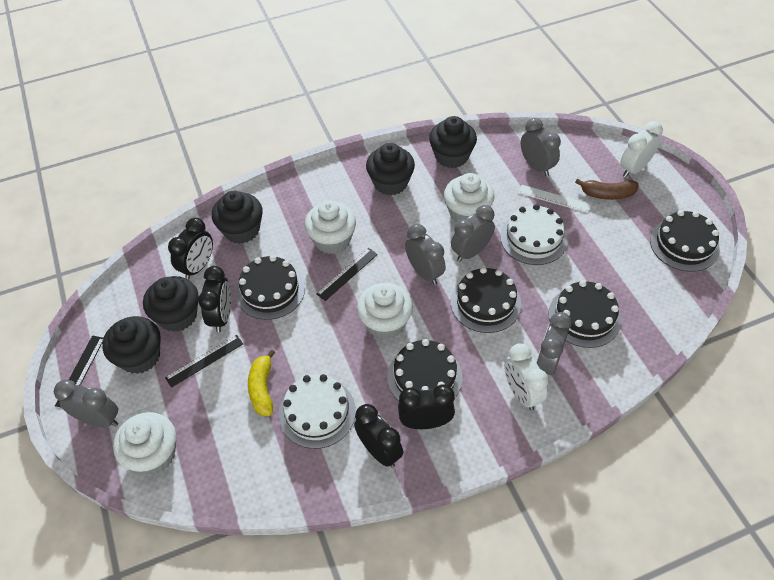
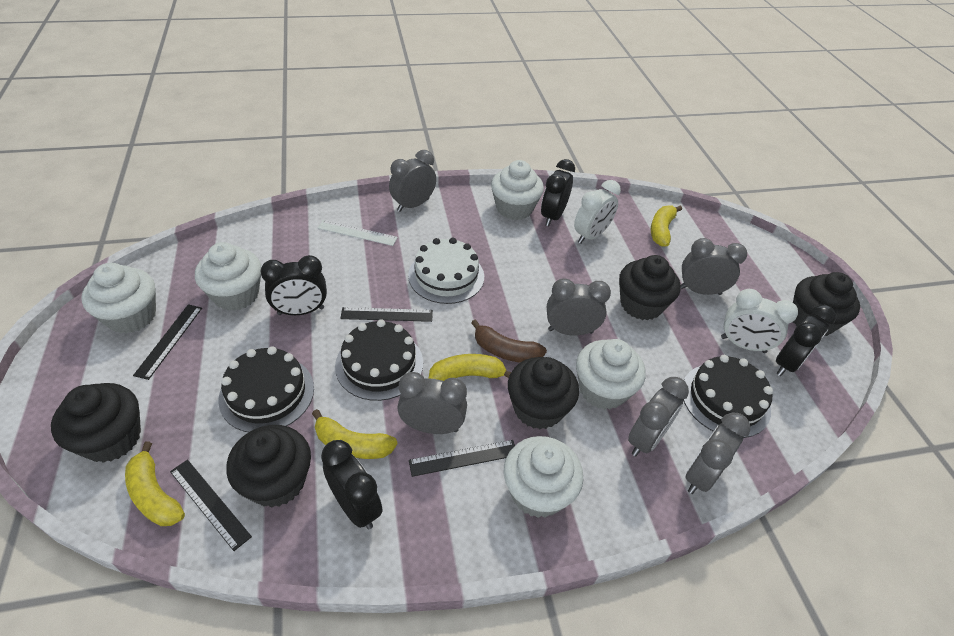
black cake: [236,255,305,320] [387,339,463,401] [451,267,521,333] [548,280,621,348] [650,210,720,272] = 5 -> [218,346,314,432] [335,319,423,401] [683,355,773,438] = 3
black ruler: [55,335,103,407] [165,335,243,388] [316,248,378,301] = 3 -> [133,304,202,380] [170,459,252,551] [340,307,433,322] [409,440,515,477] = 4
grey clock: [54,380,118,428] [405,224,446,285] [451,205,495,262] [521,118,561,176] [536,312,572,375] = 5 -> [389,150,436,212] [397,372,467,434] [547,278,611,336] [628,377,689,457] [681,238,747,295] [685,412,750,494] = 6
white cake: [279,374,356,449] [500,204,568,265] = 2 -> [408,238,484,304] = 1
white cupcake: [113,412,176,475] [305,200,356,254] [357,283,413,339] [444,173,494,222] = 4 -> [81,263,156,333] [195,242,261,311] [491,160,544,220] [504,436,583,518] [576,339,646,410] = 5
yellow banana: [248,349,275,416] = 1 -> [125,442,185,526] [312,409,397,459] [429,354,511,381] [651,205,682,247] = 4

